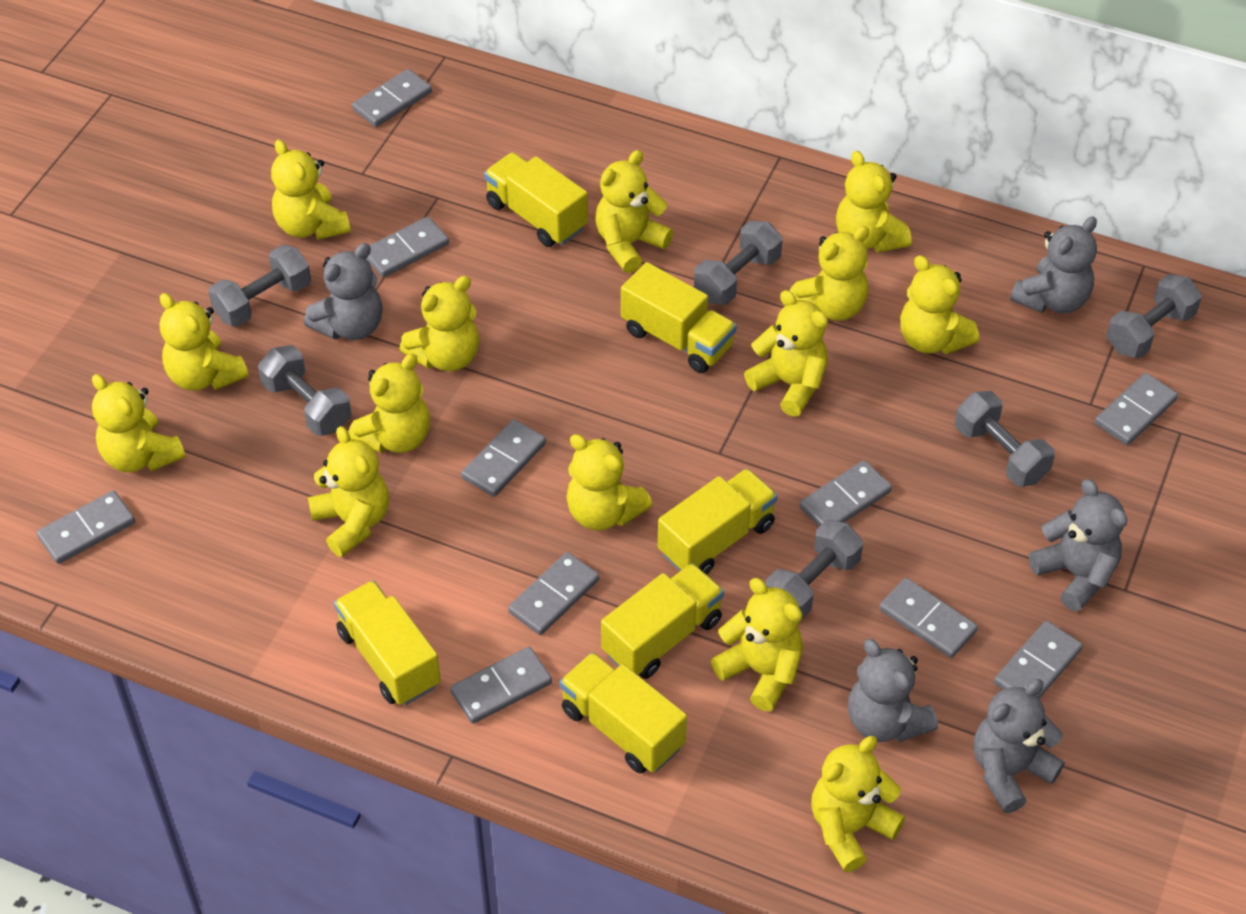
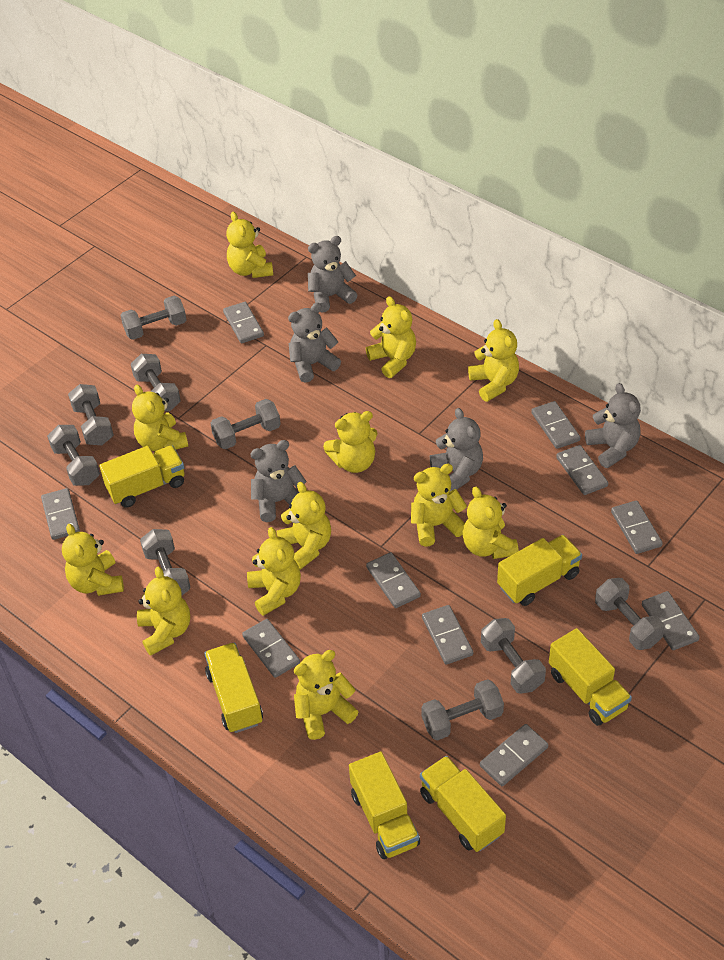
grey dumbbell: [208,245,311,327] [258,345,351,436] [694,220,783,305] [766,520,863,620] [955,391,1055,487] [1107,274,1202,358] = 6 -> [47,425,100,486] [68,384,114,445] [120,296,187,340] [131,354,181,411] [140,529,191,595] [210,399,281,449] [421,679,504,741] [481,618,546,694] [595,578,665,650] = 9
yellow teddy bear: [92,374,186,472] [160,293,249,390] [271,139,351,240] [308,426,389,557] [348,353,430,453] [399,276,479,371] [566,434,653,530] [595,150,673,273] [711,578,803,711] [744,290,828,417] [789,226,869,321] [811,736,905,872] [836,151,911,253] [900,255,979,354] = 14 -> [62,524,124,596] [132,385,188,451] [137,567,190,656] [226,212,273,278] [247,527,301,616] [277,482,331,570] [294,650,359,740] [323,411,378,473] [366,296,416,378] [411,464,467,547] [463,487,519,559] [468,319,519,402] = 12

